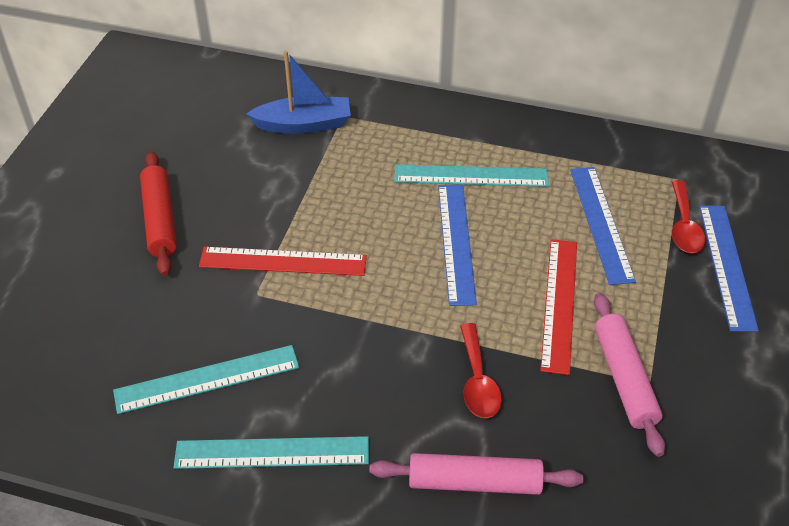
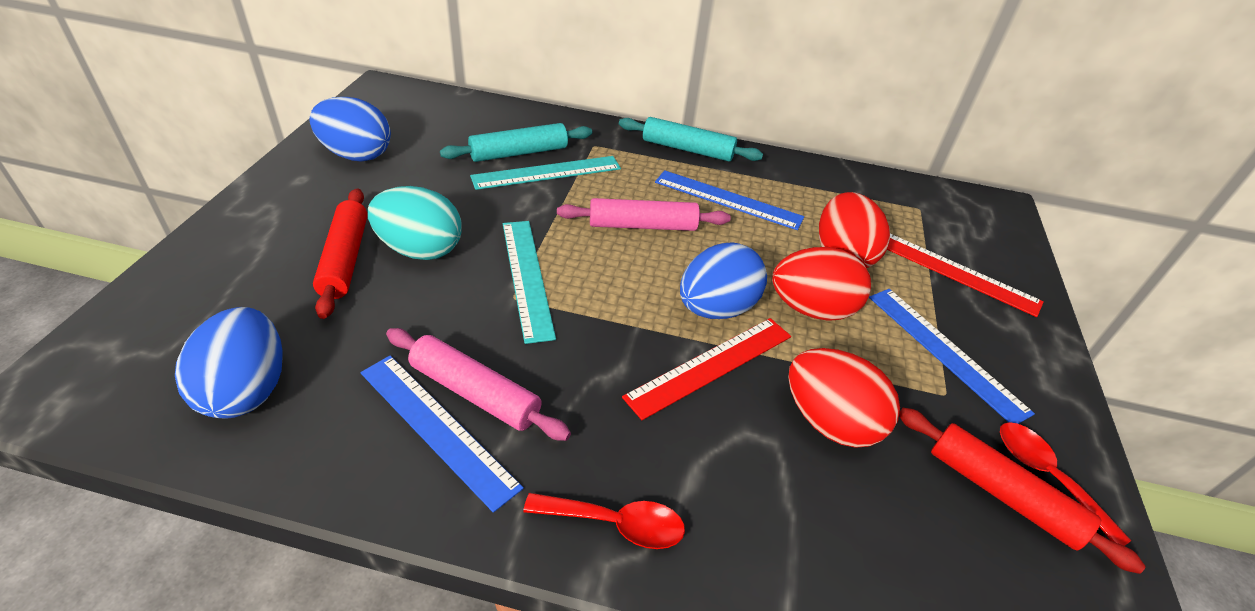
blue boat: [246,50,351,134] = 1 -> none = 0
blue egg: none = 0 -> [175,307,283,419] [310,97,391,162] [680,242,767,319] = 3
red egg: none = 0 -> [772,247,871,321] [788,348,900,448] [819,192,890,268] = 3
red rolling pin: [140,151,177,276] = 1 -> [313,188,368,319] [899,408,1146,574] = 2
turquoise egg: none = 0 -> [368,186,462,260] = 1
turquoise rolling pin: none = 0 -> [440,123,592,162] [619,117,763,161] = 2
turquoise ruler: [113,345,299,414] [173,436,369,469] [394,164,549,187] = 3 -> [470,156,621,190] [503,221,556,344] = 2

